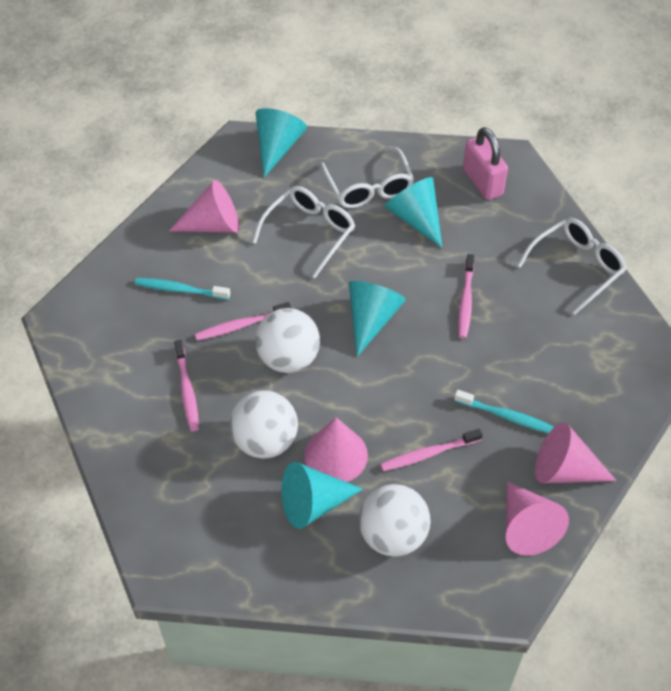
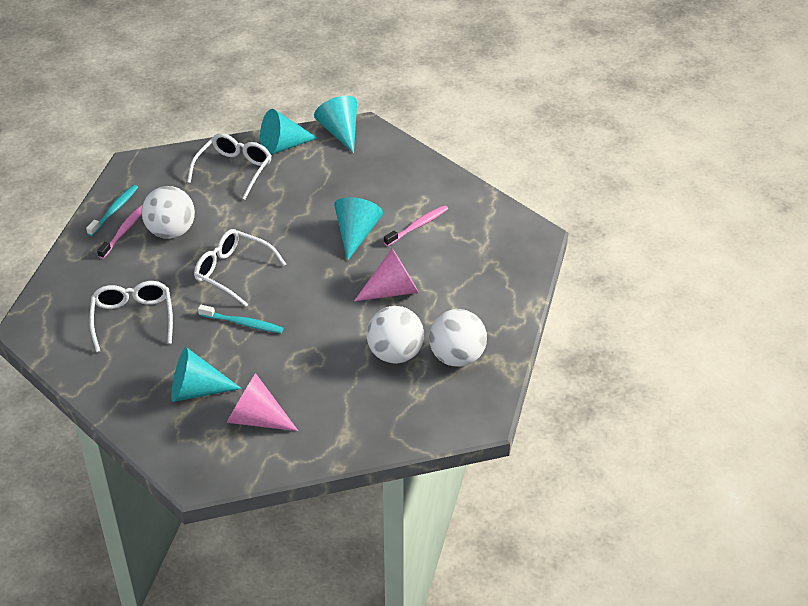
pink cone: [169,180,239,233] [304,418,368,482] [506,481,569,556] [535,422,617,483] = 4 -> [227,373,298,431] [354,248,419,301] = 2
pink padlock: [463,127,508,200] = 1 -> none = 0
pink toothbrush: [174,340,199,431] [195,302,291,341] [380,429,483,471] [458,254,475,339] = 4 -> [97,205,142,259] [384,205,448,246] = 2

